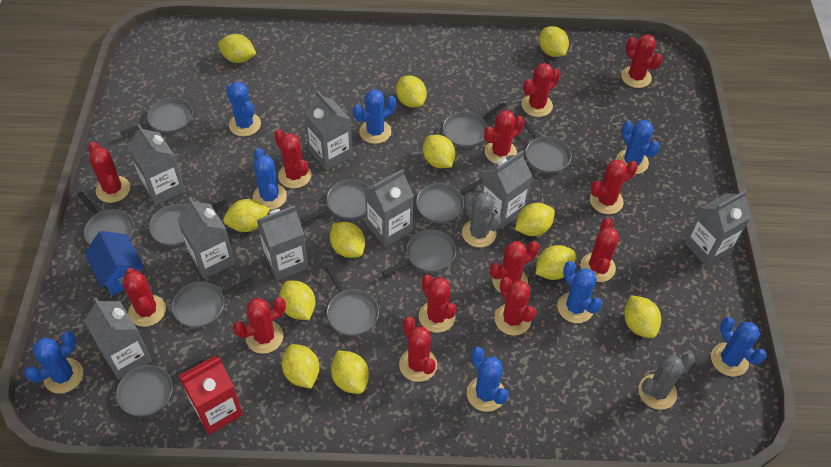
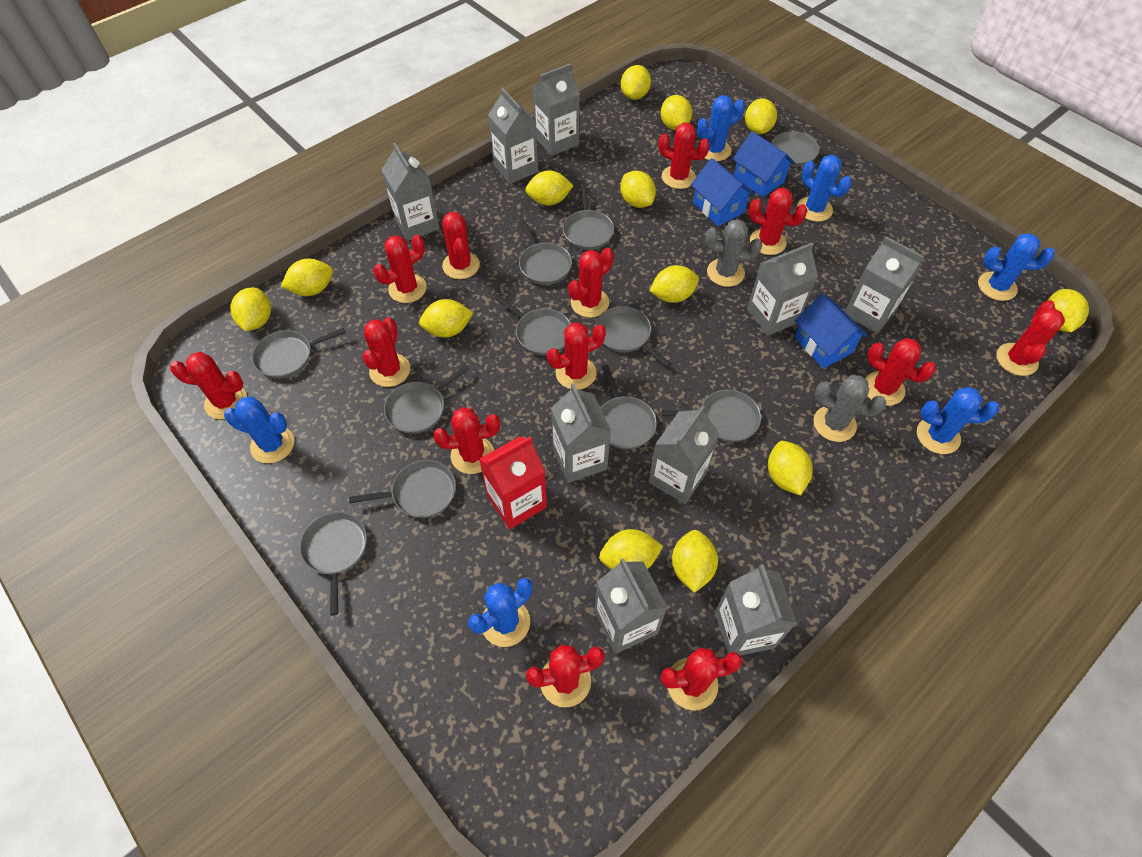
blue cactus: [24,331,83,394] [226,81,261,136] [253,148,287,210] [353,89,396,144] [467,347,509,412] [558,261,602,323] [616,120,660,174] [711,317,767,377] = 8 -> [224,397,294,463] [468,578,532,647] [697,95,745,161] [797,155,852,222] [917,387,999,454] [978,233,1055,301] = 6
blue house: [85,231,144,296] = 1 -> [691,158,754,226] [733,131,795,197] [794,294,868,368] = 3
grey carton: [84,298,152,380] [128,124,185,206] [177,197,235,279] [257,205,309,281] [305,90,352,171] [365,169,414,247] [481,151,532,229] [684,190,751,266] = 8 -> [381,143,440,241] [488,87,538,184] [533,63,580,156] [551,383,611,483] [595,558,668,654] [648,405,719,504] [715,564,797,656] [747,242,818,336] [845,236,924,333] = 9
yellow lemon: [218,34,256,63] [223,199,270,232] [279,281,315,320] [282,344,319,388] [330,222,365,258] [331,351,369,394] [396,75,427,108] [423,135,455,168] [515,203,555,236] [536,245,576,280] [539,26,569,57] [624,295,661,338] = 12 -> [230,287,271,331] [281,259,333,296] [419,299,473,338] [525,170,574,205] [599,529,663,570] [620,171,656,208] [621,65,651,100] [649,265,699,303] [661,95,692,130] [672,530,718,593] [745,98,777,134] [768,441,813,495] [1047,289,1089,332] = 13

